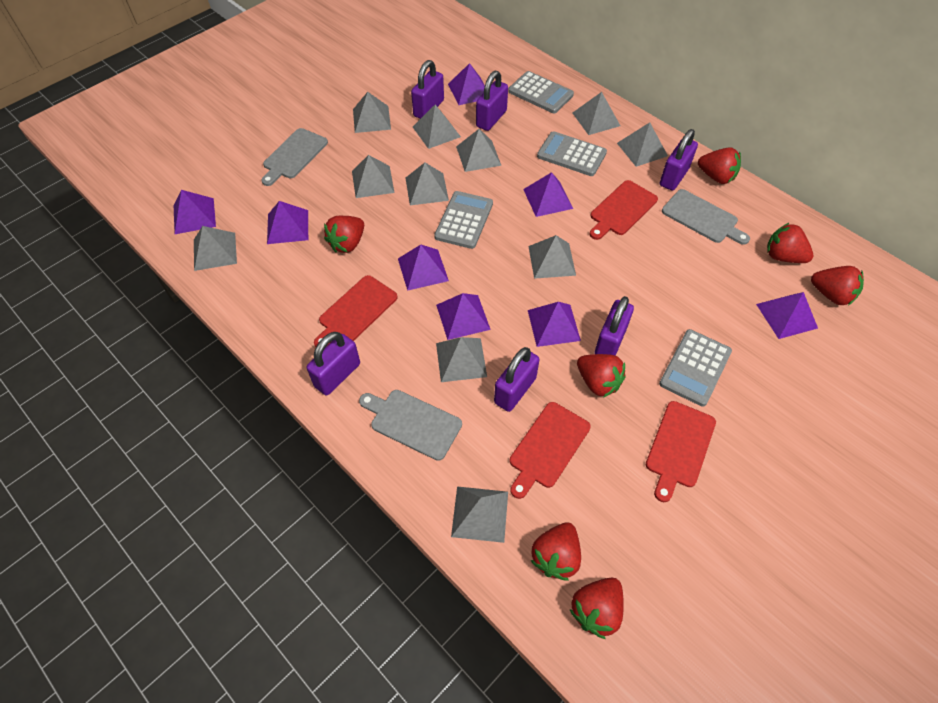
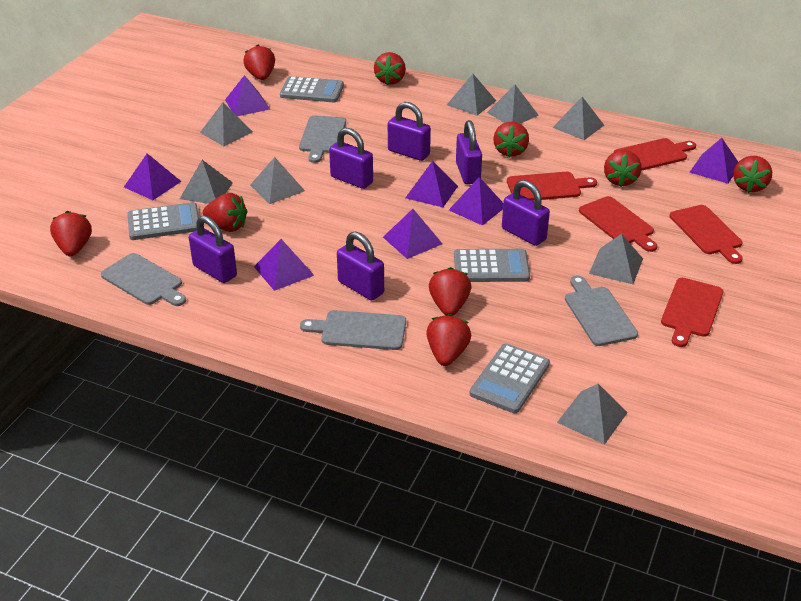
grey cutting board: [261,128,328,186] [359,390,462,461] [662,189,750,245] = 3 -> [101,253,186,306] [299,116,346,163] [300,310,406,350] [565,276,638,346] = 4
grey pyramid: [194,226,237,271] [352,155,395,198] [353,92,391,133] [405,163,449,205] [413,105,461,149] [436,337,487,382] [451,486,508,543] [456,129,501,172] [528,235,576,279] [573,92,620,135] [617,122,668,167] = 11 -> [180,160,233,204] [200,102,253,146] [250,157,305,204] [447,74,496,116] [487,85,539,124] [552,97,604,140] [557,384,628,445] [589,234,643,284] = 8
purple pyramid: [174,190,216,234] [267,201,308,244] [398,245,449,291] [436,293,491,340] [448,63,485,105] [523,172,573,217] [528,302,581,347] [756,292,818,339] = 8 -> [124,153,181,200] [225,75,270,116] [254,239,314,291] [383,209,443,259] [405,161,458,207] [449,177,503,226] [690,138,738,184] = 7
red cutting board: [314,275,398,348] [510,402,591,499] [590,180,658,240] [646,401,716,502] = 4 -> [507,172,597,201] [579,196,657,252] [614,138,696,171] [661,278,723,347] [670,205,743,264] = 5
red strawberry: [324,216,364,253] [531,522,581,581] [570,577,624,639] [577,354,626,398] [698,147,741,184] [767,223,814,263] [811,266,864,306] = 7 -> [50,211,92,256] [203,193,248,232] [243,44,275,80] [374,52,406,85] [426,314,471,366] [429,267,471,316] [493,121,529,157] [604,150,642,187] [733,156,772,193] = 9

